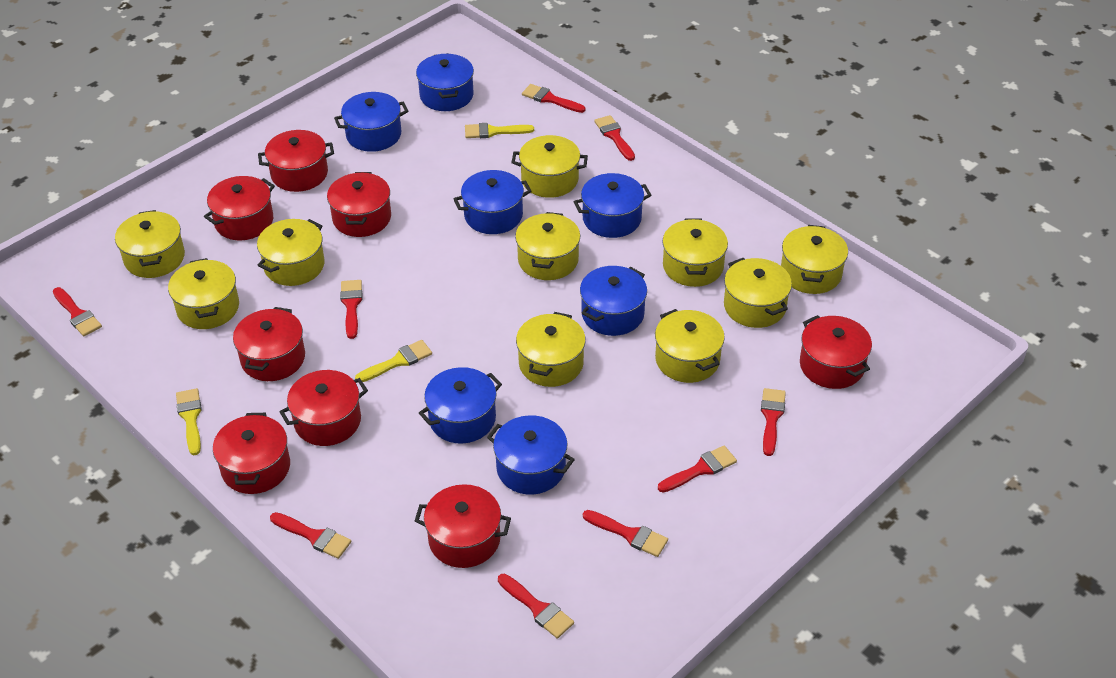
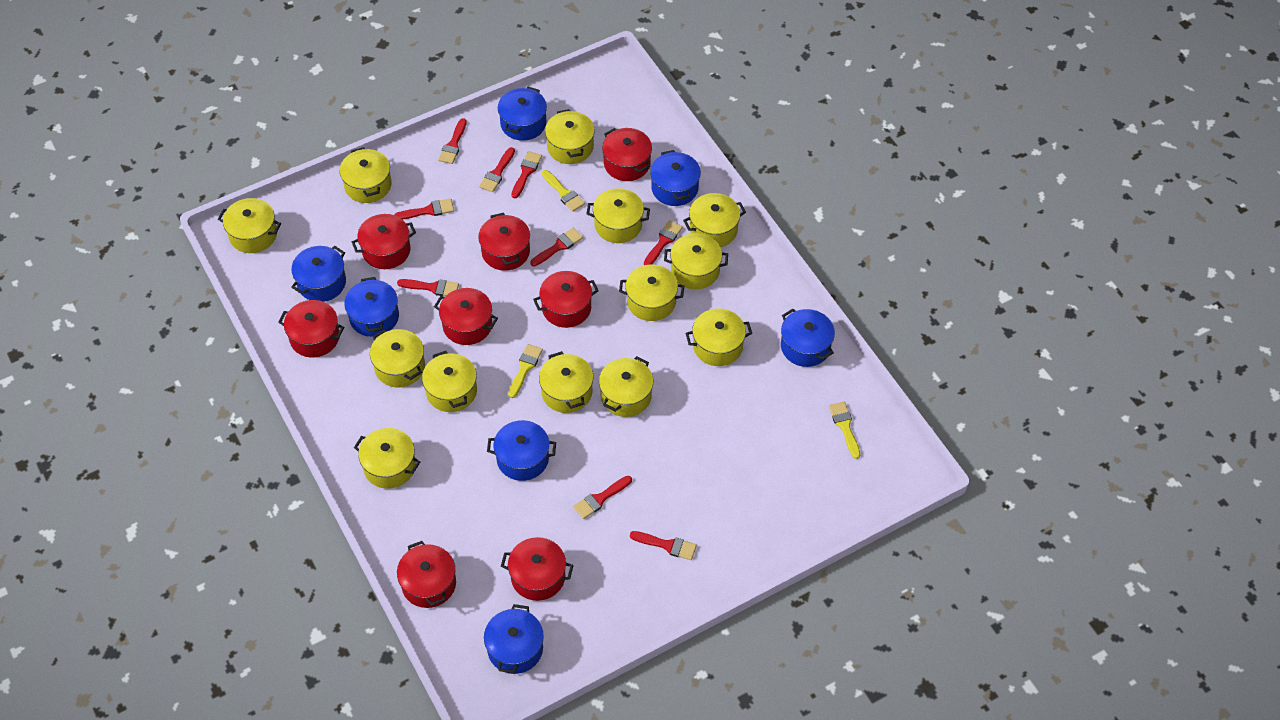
yellow pot: [115,210,185,278] [168,258,239,329] [257,219,324,286] [512,135,588,198] [515,212,580,280] [516,312,586,387] [655,309,725,383] [662,218,728,287] [724,258,792,328] [781,225,848,294] = 10 -> [218,198,281,253] [340,147,392,203] [354,428,420,489] [370,329,425,387] [422,351,477,412] [539,351,593,413] [545,109,595,164] [587,188,650,243] [599,356,653,417] [619,265,684,321] [664,233,728,289] [683,193,746,247] [685,309,752,366] = 13

